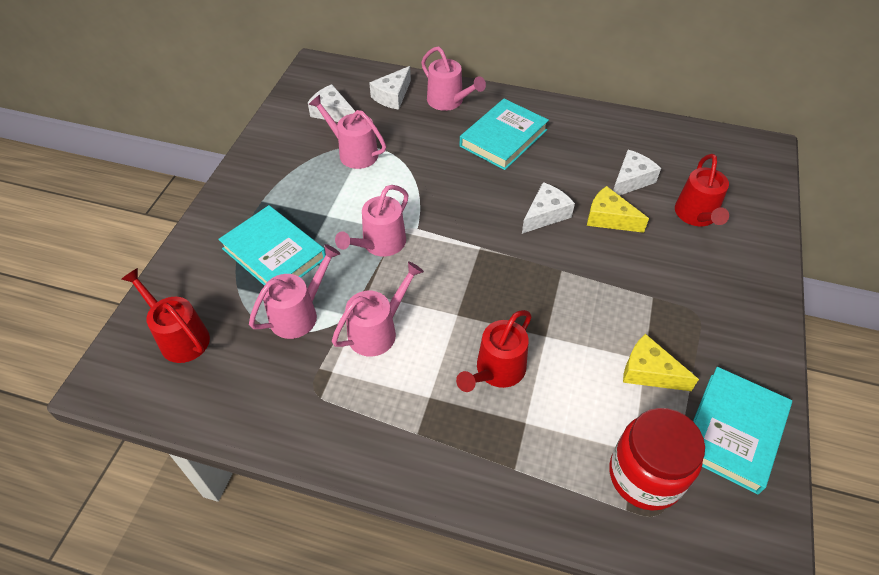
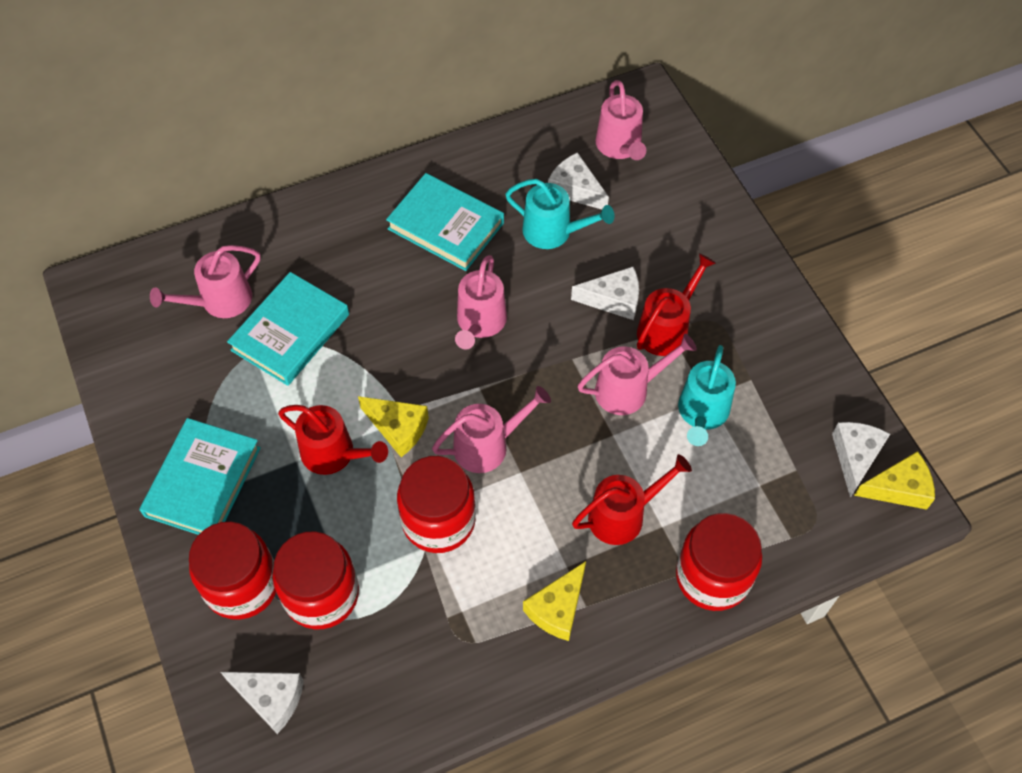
red jar: [609,408,705,511] = 1 -> [189,522,276,620] [272,531,359,629] [397,456,476,553] [676,513,762,611] = 4
turquoise watering can: none = 0 -> [505,179,615,249] [678,345,736,446] = 2
yellow cheese: [587,186,649,233] [623,334,699,391] = 2 -> [358,396,429,457] [523,561,586,641] [854,451,935,510] = 3

